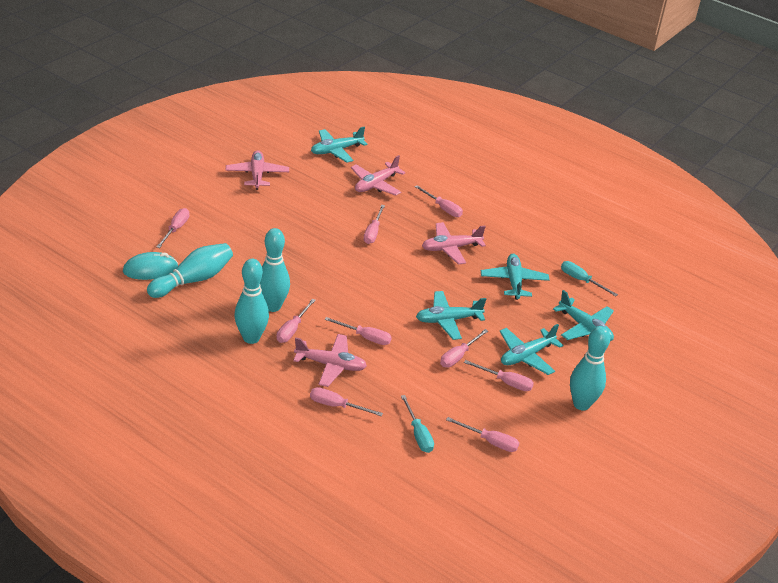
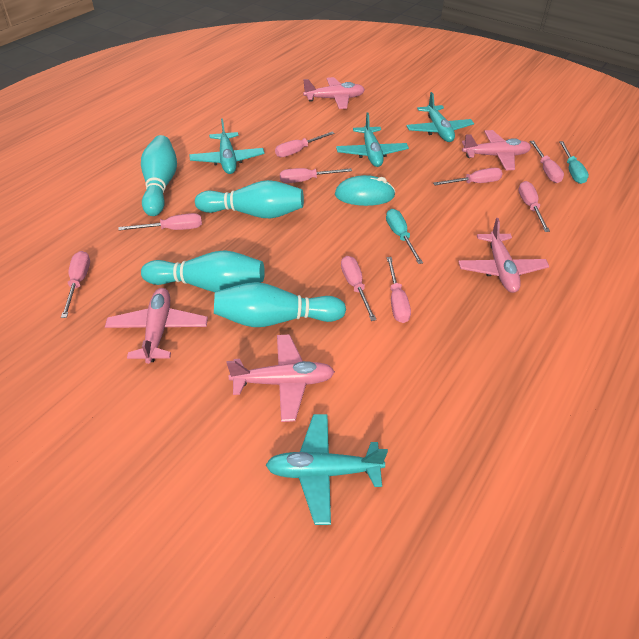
pink plane: [226,150,289,190] [293,334,367,387] [351,155,406,196] [422,222,486,265] = 4 -> [105,288,208,364] [227,334,335,422] [303,77,365,109] [458,218,549,293] [462,130,531,170] = 5
turquoise plane: [311,126,367,163] [416,291,486,340] [481,254,550,300] [499,324,563,375] [553,290,614,341] = 5 -> [189,118,264,174] [266,414,388,525] [336,113,409,167] [407,92,474,142] = 4

